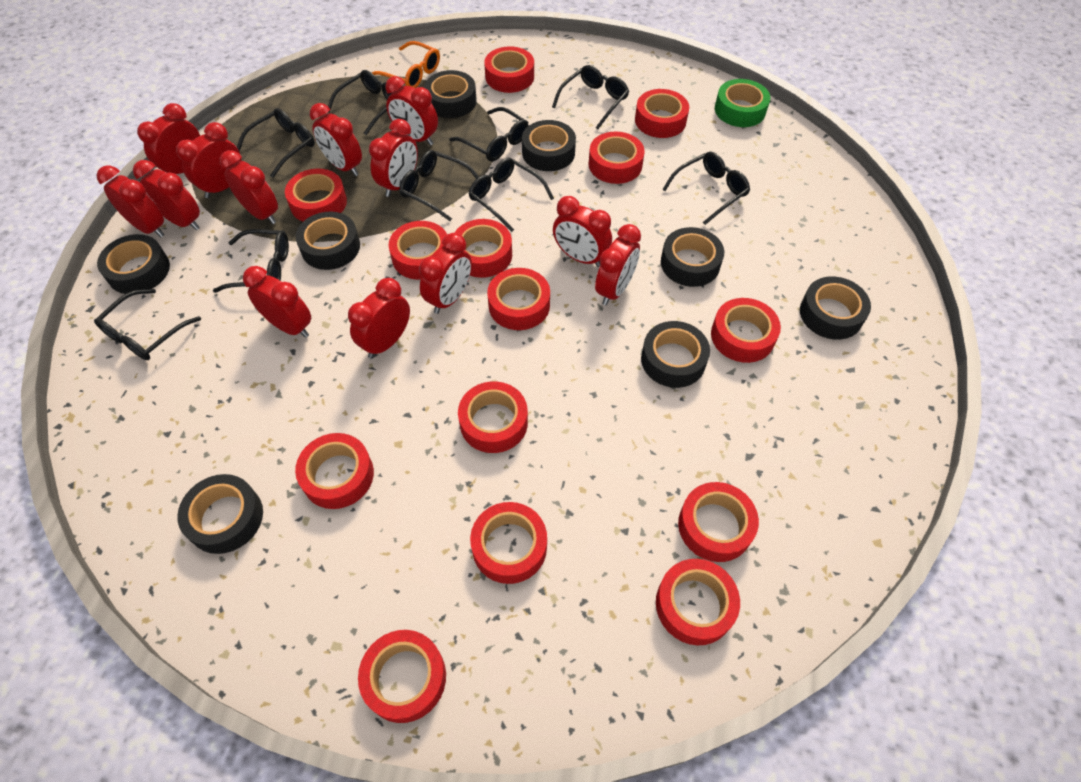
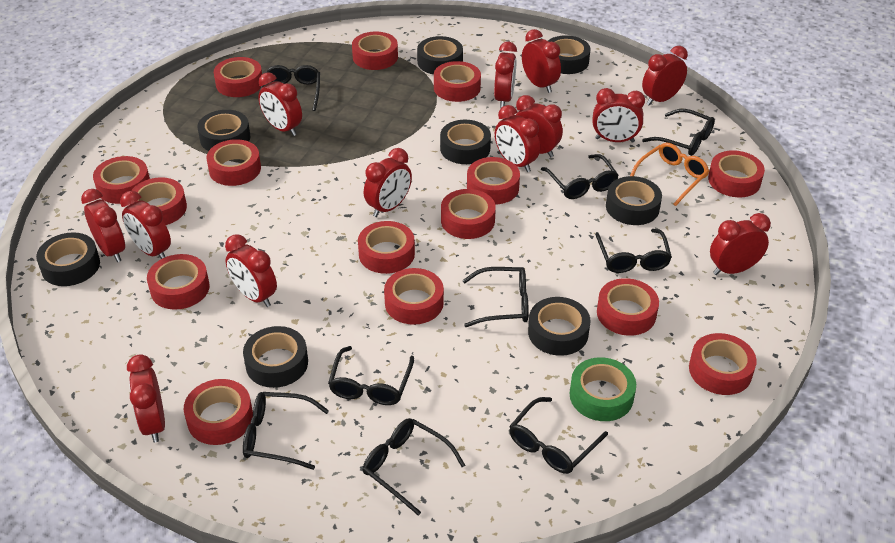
red tape: [285,169,347,221] [295,433,374,509] [358,630,446,723] [389,221,447,280] [455,219,512,278] [458,382,528,453] [470,502,547,584] [484,47,534,93] [487,268,550,330] [589,131,645,184] [635,89,689,138] [656,559,740,645] [678,482,759,562] [711,298,781,363] = 14 -> [93,156,150,204] [131,177,187,225] [147,254,210,310] [184,379,253,445] [206,139,261,186] [214,57,262,97] [352,32,398,70] [358,221,415,274] [384,268,444,325] [434,61,481,102] [441,189,496,239] [467,157,520,205] [597,278,659,336] [689,333,757,395] [708,150,765,197] = 15

